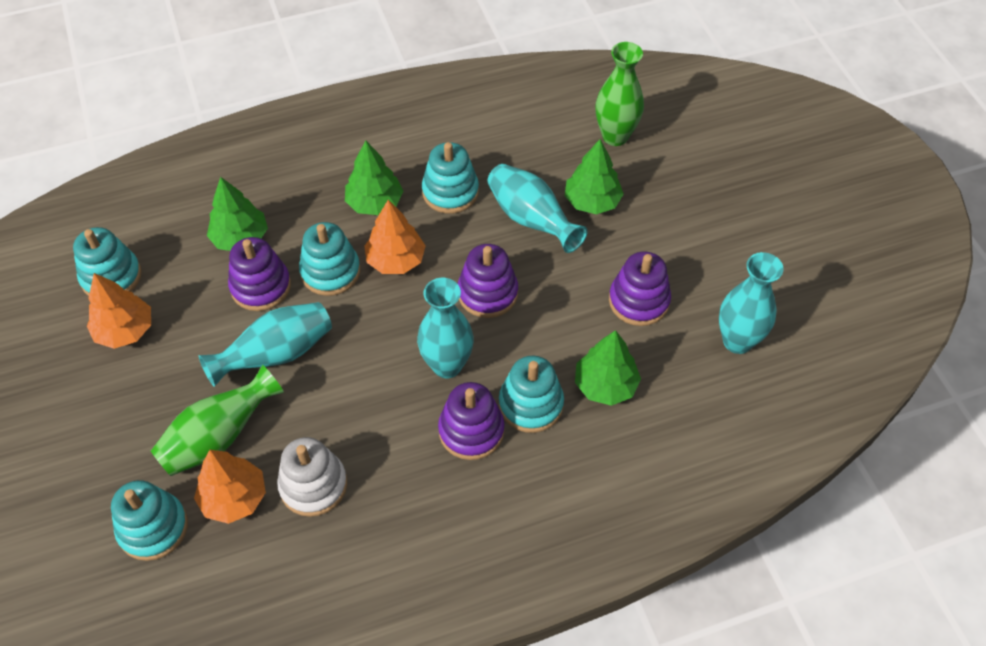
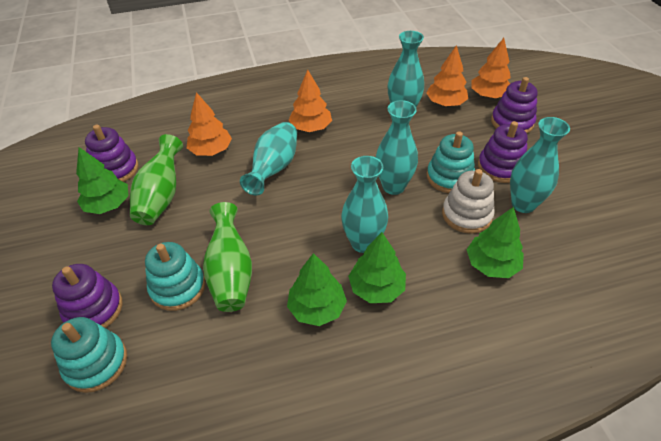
orange tree: [87,273,151,349] [194,450,266,524] [364,200,425,274] = 3 -> [187,92,232,156] [289,70,332,132] [426,45,468,106] [471,38,510,98] = 4
turquoise stacking toy: [73,227,142,296] [111,480,188,561] [299,222,360,296] [422,142,479,214] [499,356,564,433] = 5 -> [51,317,127,393] [145,242,205,311] [427,131,475,193] = 3
turquoise vase: [199,302,332,387] [417,278,474,378] [487,164,588,253] [719,252,784,354] = 4 -> [240,122,297,195] [341,156,388,253] [376,100,418,195] [388,31,424,107] [510,117,570,213] = 5

